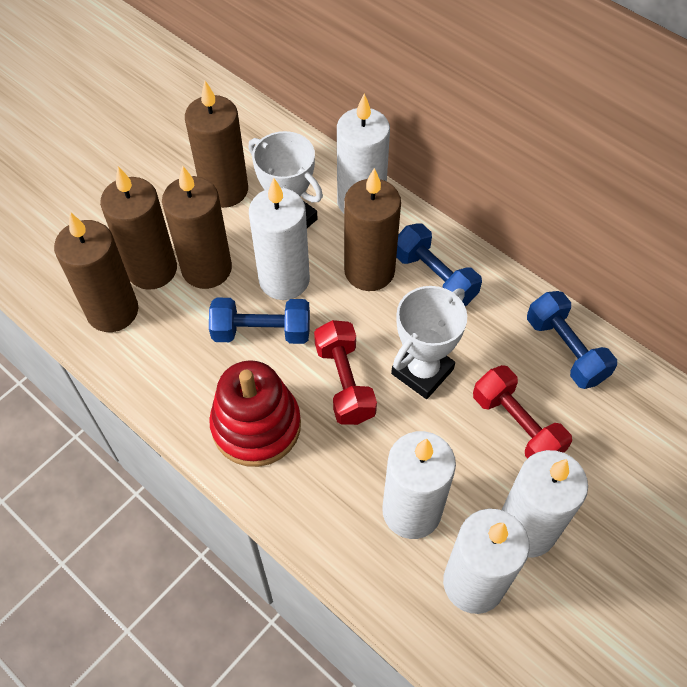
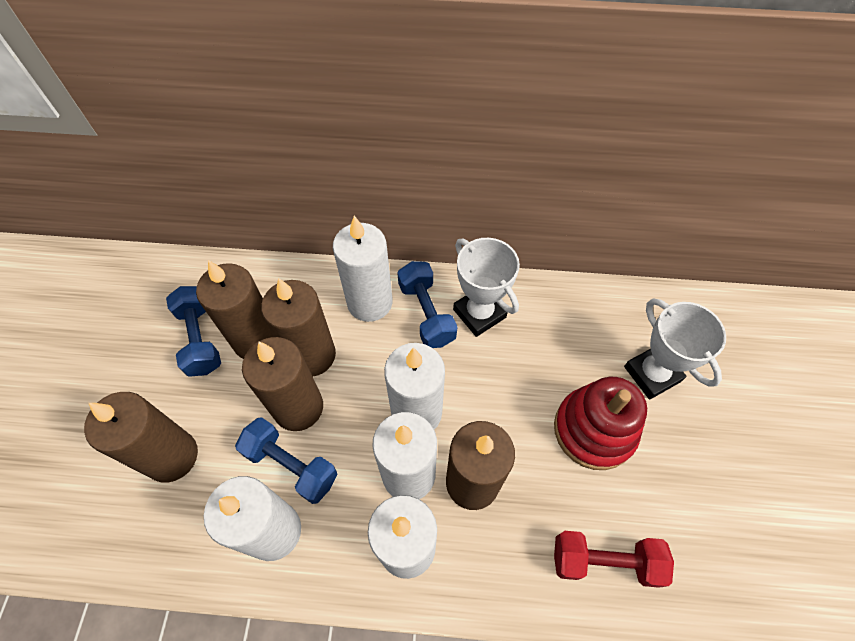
red dumbbell: [314,320,377,425] [473,365,572,459] = 2 -> [554,531,674,588] = 1

